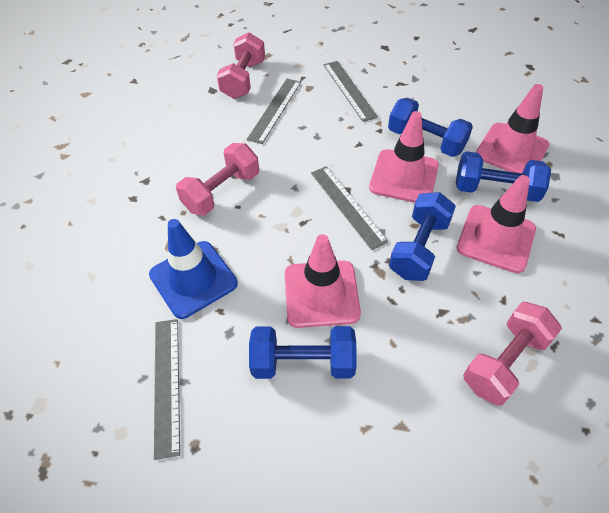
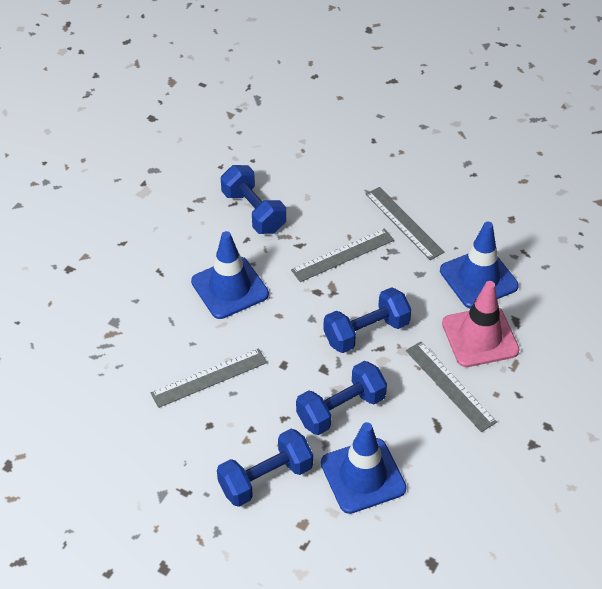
blue traffic cone: [149,219,238,319] = 1 -> [191,231,269,319] [321,422,407,514] [440,222,519,308] = 3
pink dumbbell: [176,143,259,216] [217,32,265,99] [463,302,562,406] = 3 -> none = 0
pink traffic cone: [285,234,361,328] [369,111,439,203] [457,175,536,273] [476,84,549,173] = 4 -> [442,281,520,367] = 1

